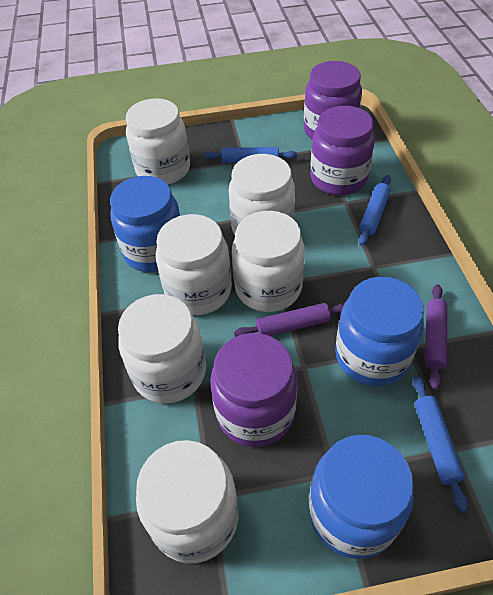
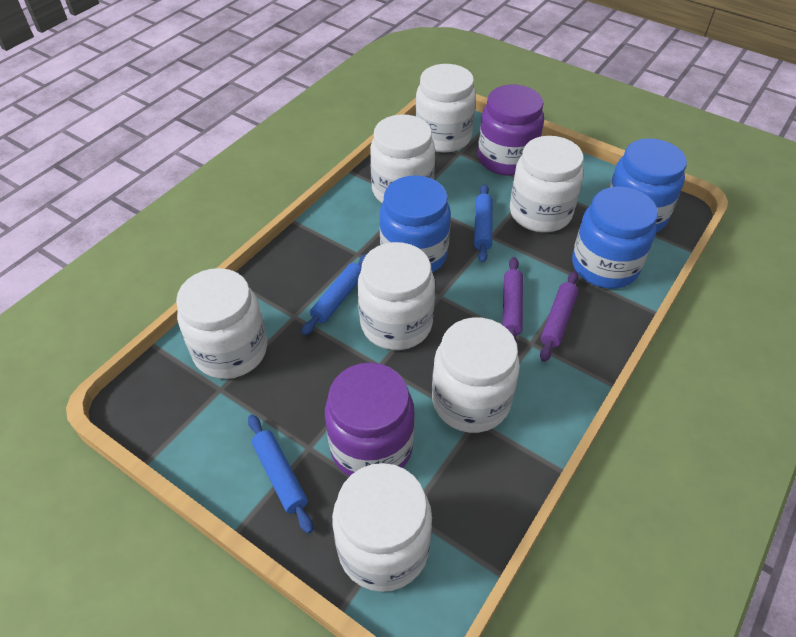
purple jar: [210,333,298,447] [304,61,362,140] [310,106,375,195] = 3 -> [325,362,415,477] [478,85,544,176] = 2
white jar: [118,294,206,404] [126,98,190,184] [136,440,239,563] [156,214,232,315] [229,154,295,235] [232,211,305,312] = 6 -> [176,268,267,379] [332,463,432,592] [357,242,435,350] [370,114,435,203] [415,64,476,153] [432,317,520,433] [510,136,584,232] = 7

